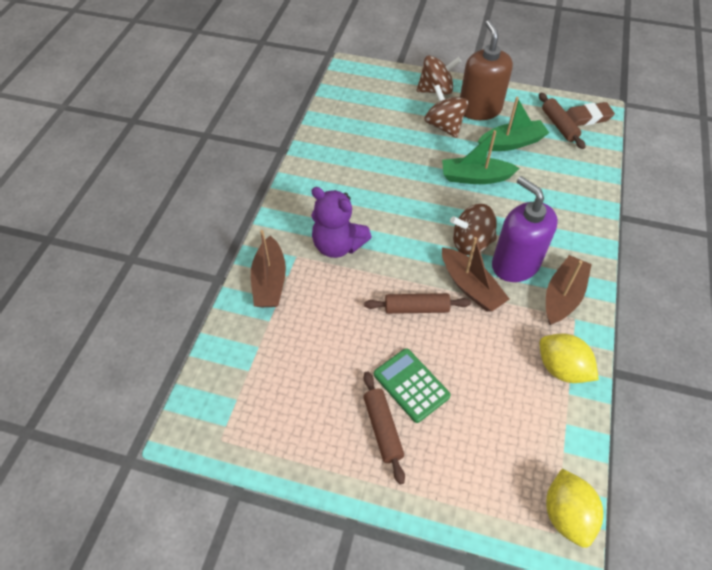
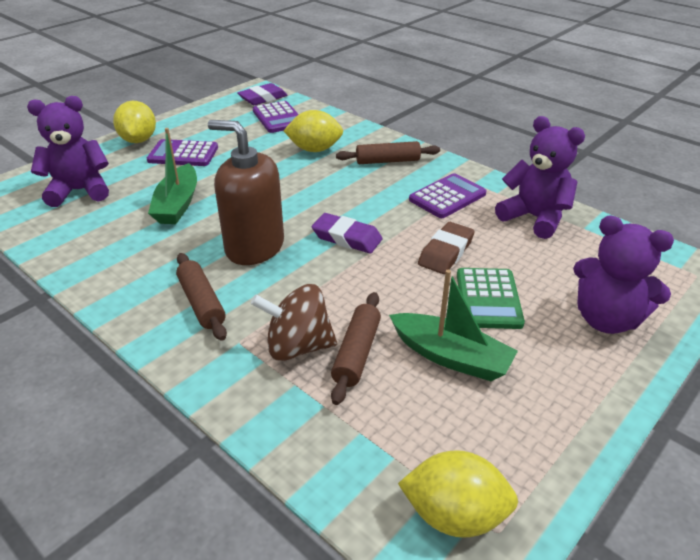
brown boat: [251,230,286,307] [442,237,510,311] [546,255,592,325] = 3 -> none = 0
brown spinning top: [416,55,462,95] [424,85,468,138] [450,204,497,255] = 3 -> [251,284,337,361] = 1
purple calculator: none = 0 -> [147,139,218,166] [253,101,299,133] [409,173,487,218] = 3
purple eraser: none = 0 -> [237,83,288,105] [312,213,383,253] = 2
purple soap dispenser: [492,176,558,282] = 1 -> none = 0
purple teddy bear: [311,187,372,258] = 1 -> [27,96,109,207] [495,116,585,239] [573,215,674,334] = 3
yellow lemon: [539,334,599,383] [546,468,603,548] = 2 -> [113,101,156,143] [284,110,343,152] [398,450,518,538] = 3

